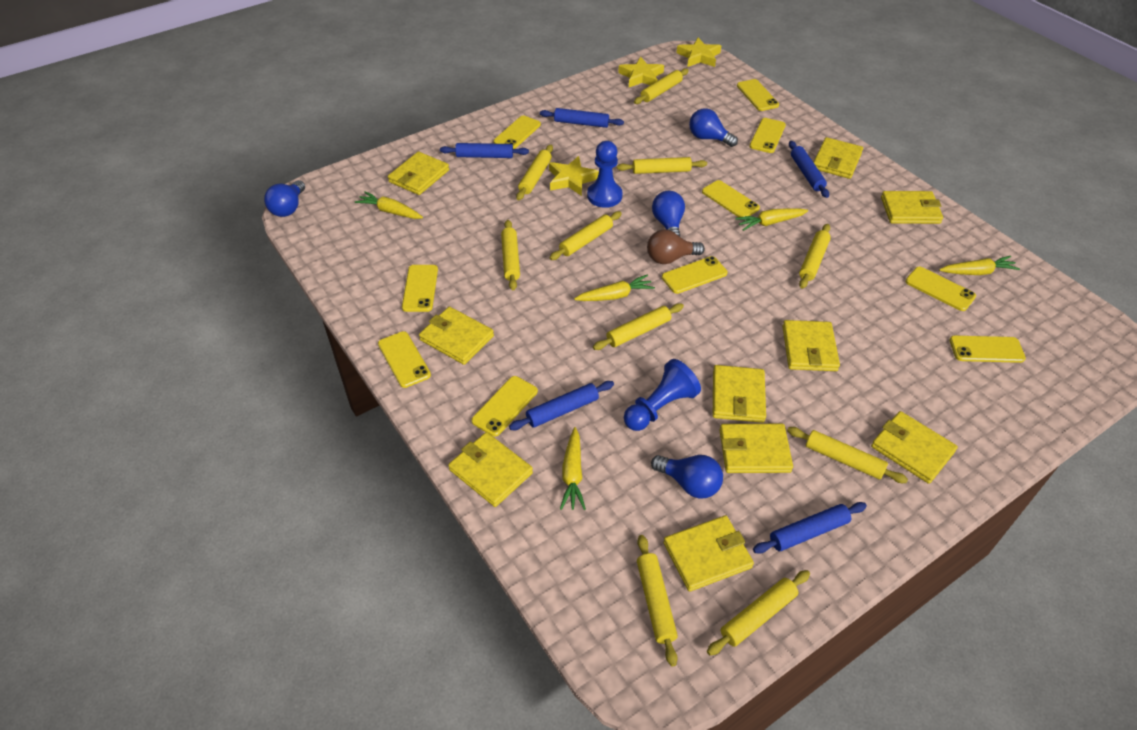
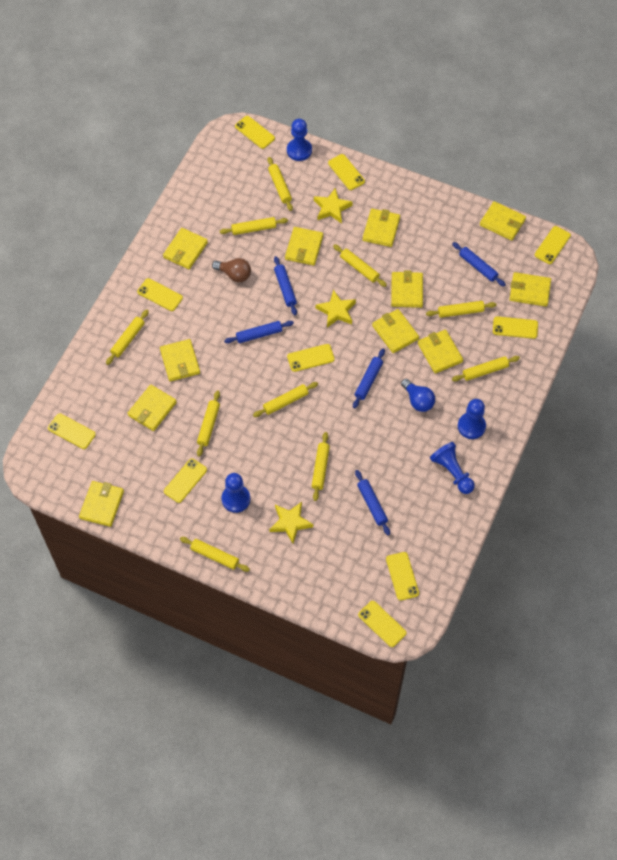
blue light bulb: [264,180,305,217] [651,455,723,498] [652,191,685,236] [689,108,738,147] = 4 -> [401,379,435,412] = 1
blue pawn: [587,141,623,208] [624,359,701,431] = 2 -> [221,473,250,513] [287,119,312,161] [430,442,475,494] [458,399,486,439] = 4
yellow carrot: [355,191,423,219] [560,427,586,510] [574,275,655,301] [735,208,808,231] [939,256,1020,275] = 5 -> none = 0
yellow wallet: [388,152,449,195] [419,307,494,365] [448,432,533,507] [663,515,754,592] [713,365,766,423] [720,424,793,473] [782,320,840,371] [813,137,863,179] [871,411,958,484] [881,191,943,224] = 10 -> [79,481,124,527] [128,385,177,431] [160,339,200,382] [163,228,208,269] [285,227,323,266] [362,209,400,247] [372,309,419,353] [391,270,423,308] [418,330,463,373] [480,201,526,241] [510,272,551,307] = 11

